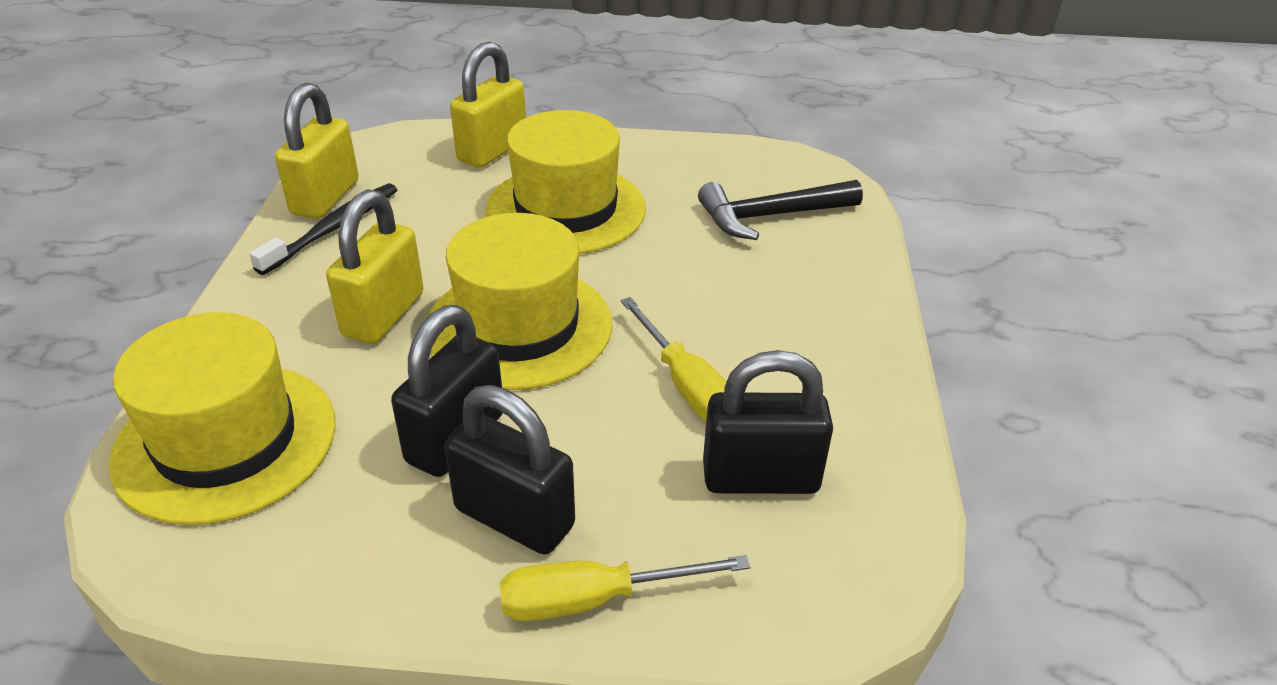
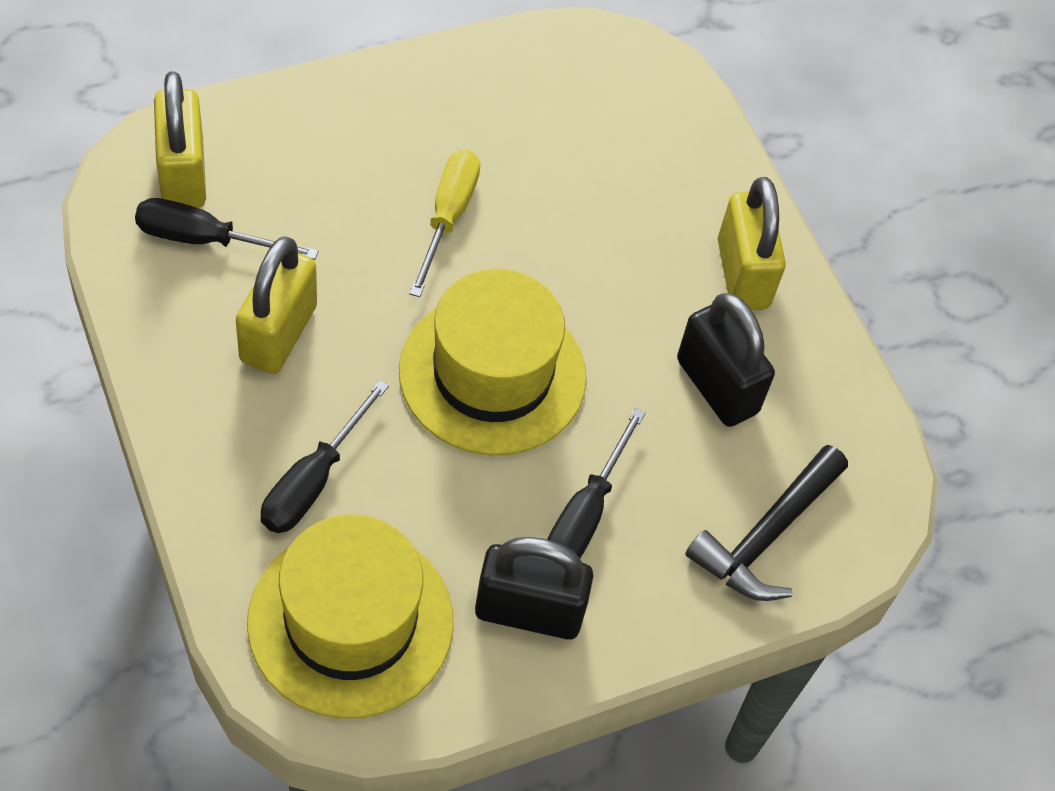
black padlock: [391,305,503,477] [444,385,575,555] [703,350,833,494] = 3 -> [475,537,593,639] [677,293,775,427] = 2
black screwdriver: none = 0 -> [135,198,318,260] [261,380,389,533] [547,408,646,558] = 3
black toothbrush: [249,183,397,275] = 1 -> none = 0
yellow hat: [109,312,336,525] [428,213,612,390] [486,110,646,254] = 3 -> [247,515,453,718] [399,269,587,455] = 2
yellow screwdriver: [500,555,751,621] [621,297,727,421] = 2 -> [409,150,480,297] = 1

